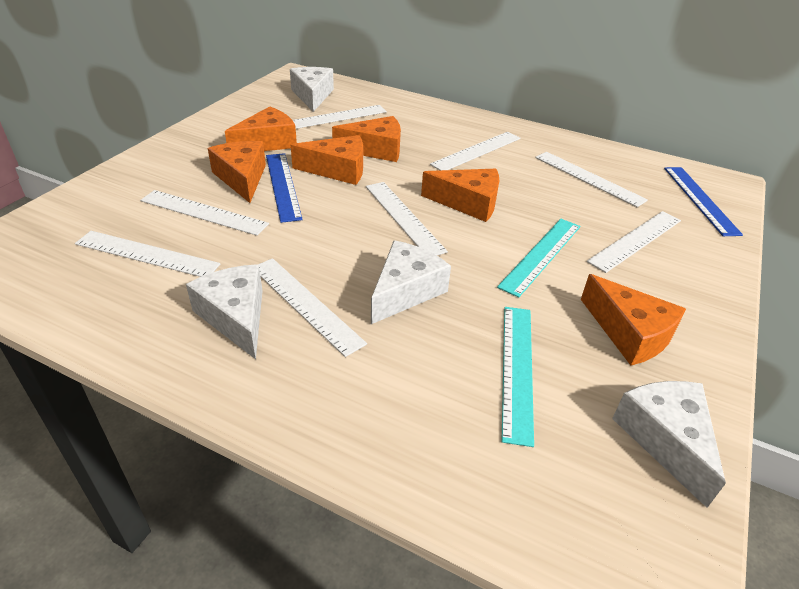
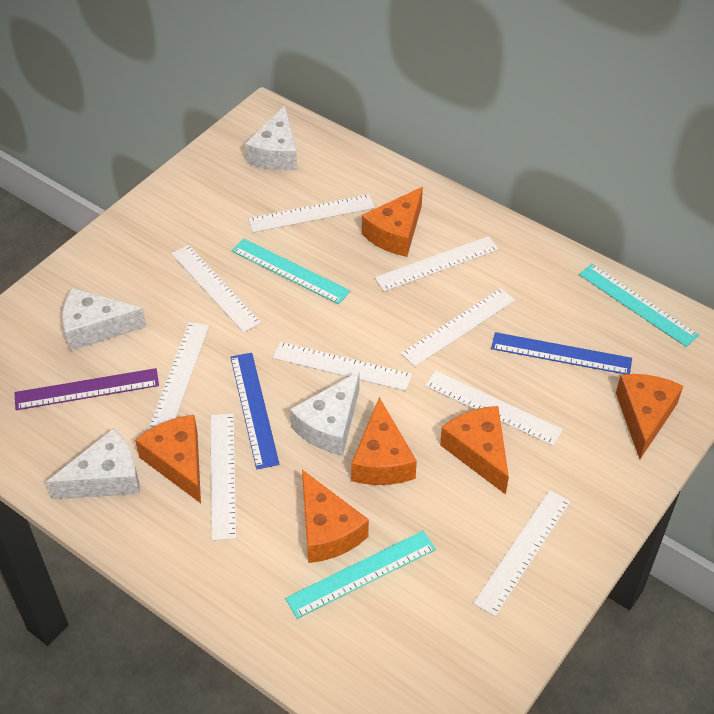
purple ruler: none = 0 -> [15,368,159,410] = 1
turquoise ruler: [497,219,580,298] [502,307,534,447] = 2 -> [232,239,350,304] [285,531,436,619] [579,264,699,347] = 3
white ruler: [75,231,221,277] [140,190,269,236] [258,258,367,357] [293,105,387,129] [366,182,448,256] [430,132,521,170] [535,152,648,207] [587,211,681,273] = 8 -> [148,322,209,430] [171,245,261,333] [211,414,236,541] [248,194,375,233] [273,342,412,391] [374,236,499,292] [401,288,515,367] [425,370,563,446] [473,490,571,616] = 9

